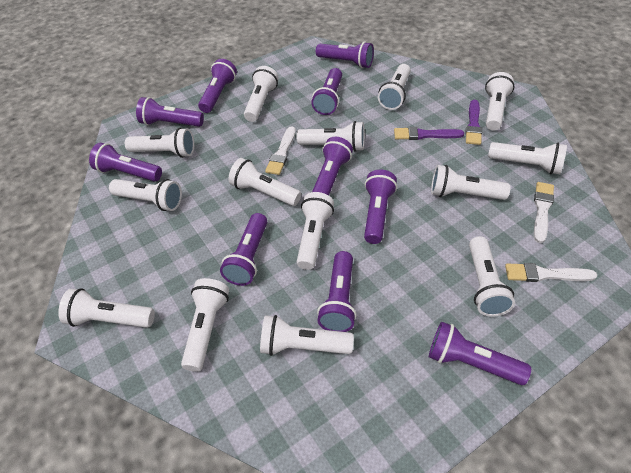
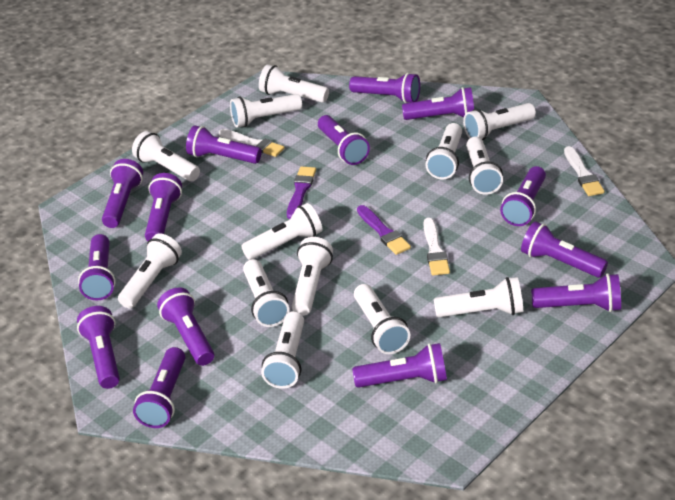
purple flashlight: [89,143,162,182] [136,97,204,127] [198,59,237,113] [220,213,267,286] [311,68,342,115] [312,137,353,195] [316,41,374,68] [317,251,357,332] [364,170,397,244] [429,322,531,385] = 10 -> [77,306,120,389] [78,234,116,300] [102,159,143,228] [133,347,185,428] [145,173,182,241] [157,287,214,366] [186,125,262,164] [318,115,370,165] [349,73,420,103] [352,343,447,388] [402,87,474,120] [500,166,546,226] [521,221,608,278] [531,273,621,312] = 14
white flashlight: [58,288,155,328] [109,179,182,211] [125,128,194,158] [181,278,229,372] [228,158,301,206] [244,66,279,122] [260,315,354,356] [296,121,365,151] [297,192,334,270] [378,64,411,110] [431,165,510,200] [469,236,515,317] [485,72,515,130] [488,142,567,174] = 14 -> [118,234,182,308] [132,131,200,181] [230,94,302,128] [241,203,322,260] [243,259,289,327] [259,65,329,103] [261,311,304,389] [292,237,333,316] [354,284,410,354] [425,123,462,179] [434,277,523,317] [463,103,536,140] [466,137,503,195] = 13

